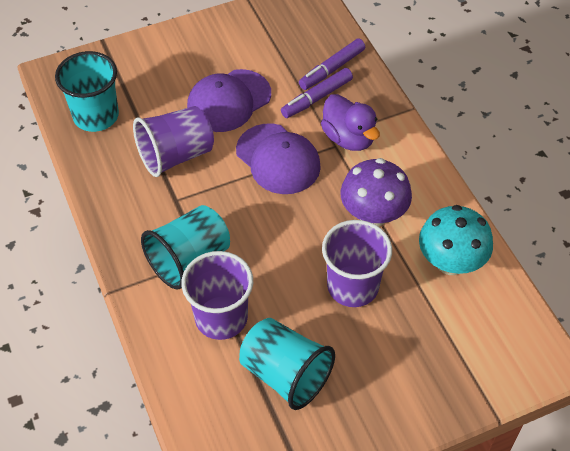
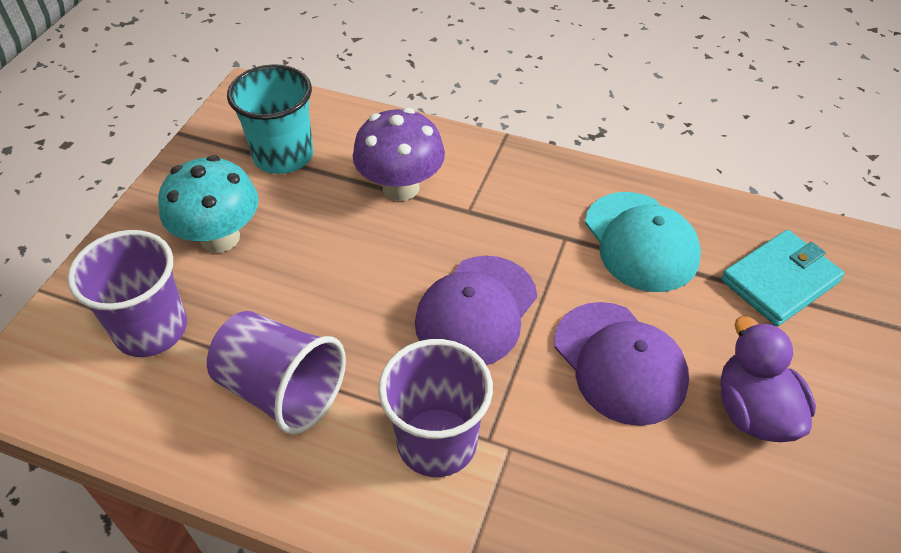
purple marker: [281,68,353,118] [299,39,365,90] = 2 -> none = 0
turquoise cap: none = 0 -> [585,192,701,292] = 1
turquoise cup: [55,51,119,132] [141,205,230,289] [239,318,335,410] = 3 -> [227,64,313,174] = 1
turquoise wallet: none = 0 -> [721,230,845,326] = 1

